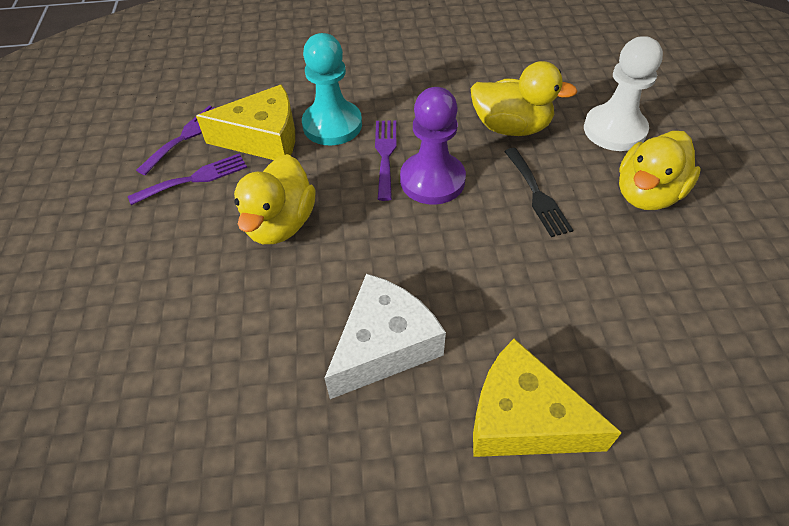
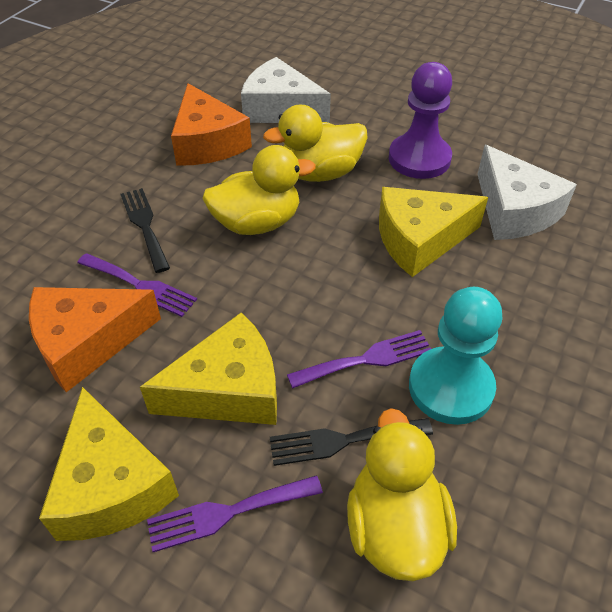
black fork: [504,148,573,237] = 1 -> [121,188,170,273] [270,418,433,466] = 2
orange cheese: none = 0 -> [29,287,161,392] [171,83,252,166] = 2
white cheese: [324,274,446,399] = 1 -> [241,57,331,123] [477,145,577,240] = 2
white pawn: [584,36,663,151] = 1 -> none = 0
yellow cheese: [196,84,295,160] [473,339,622,457] = 2 -> [39,387,179,541] [140,313,277,425] [379,187,488,277] = 3

